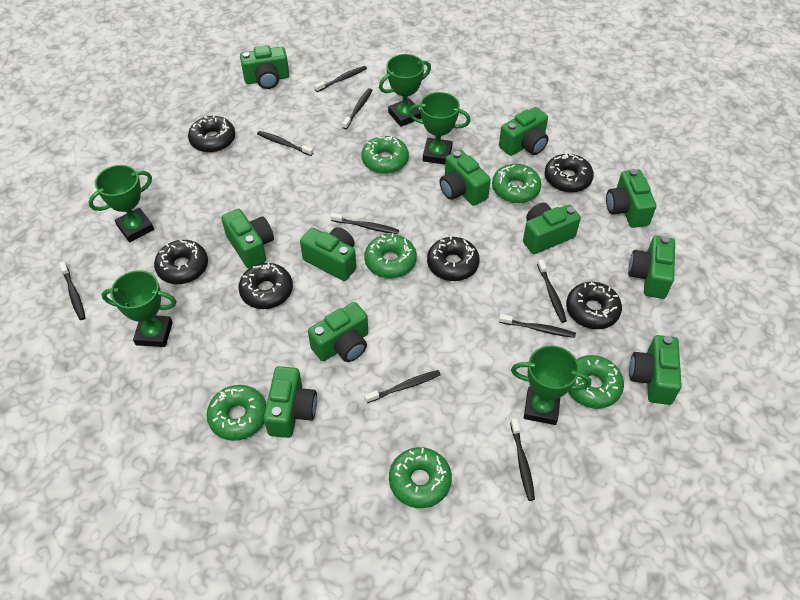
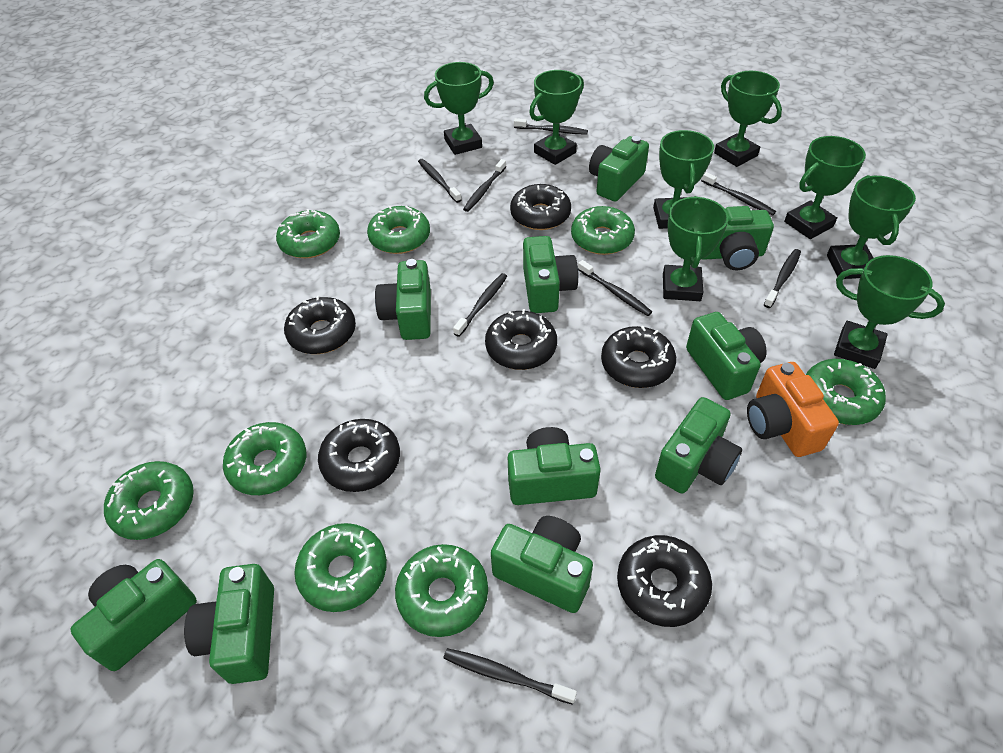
black toothbrush: [59,261,86,320] [257,131,313,156] [314,66,367,92] [330,213,399,234] [342,88,373,129] [365,370,441,403] [499,314,576,338] [510,418,535,501] [537,259,567,323] = 9 -> [418,159,462,203] [443,648,577,705] [453,273,507,337] [463,159,506,212] [514,118,588,135] [578,260,652,316] [701,172,776,216] [764,249,801,308] = 8
green camera: [221,209,274,269] [240,45,289,89] [264,366,317,438] [300,227,356,281] [308,302,368,362] [439,150,491,206] [499,107,549,156] [523,203,581,254] [606,169,656,228] [628,236,675,299] [629,335,682,405] = 11 -> [70,559,197,671] [184,564,274,684] [375,259,431,340] [491,516,593,613] [508,427,601,505] [523,236,578,313] [589,136,649,202] [655,397,742,494] [686,312,766,400] [703,206,774,270] = 10
green donut: [206,385,266,441] [361,136,409,174] [364,233,417,278] [389,447,452,508] [492,164,541,203] [568,355,624,409] = 6 -> [104,461,194,540] [223,422,306,495] [276,209,340,258] [294,523,387,612] [367,205,430,254] [395,544,488,637] [571,206,635,255] [806,359,886,425] = 8
green trophy: [88,165,154,242] [101,270,177,347] [379,54,431,127] [408,92,471,165] [511,345,591,425] = 5 -> [424,62,494,155] [529,70,584,165] [653,130,714,229] [663,196,729,301] [714,71,782,167] [784,136,866,239] [827,175,916,279] [834,255,945,369] = 8
orange camera: none = 0 -> [747,362,839,457] = 1

